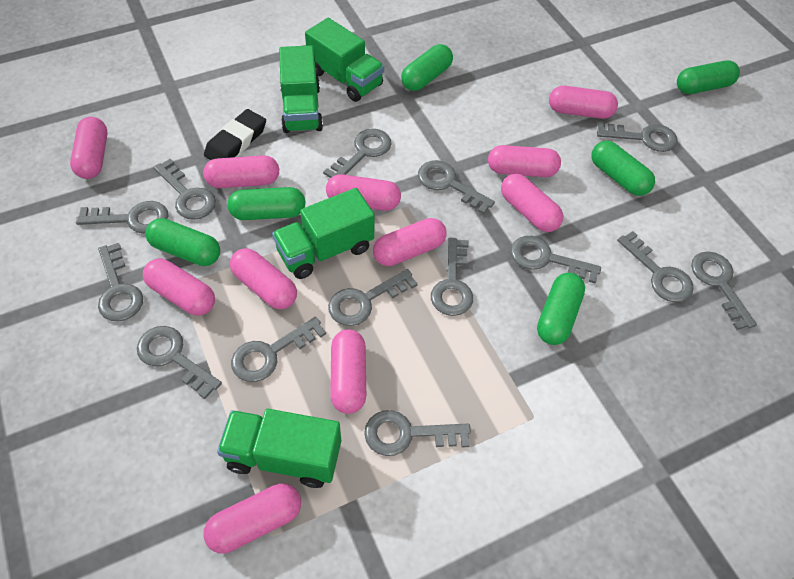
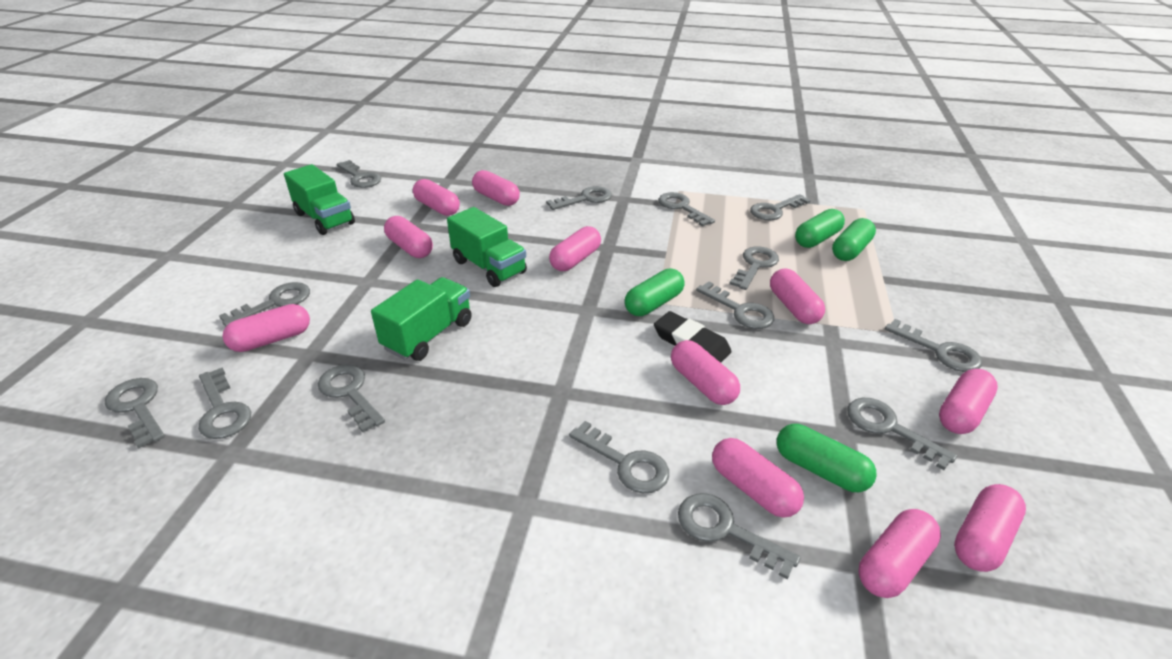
green capsule: [145,218,220,266] [227,187,306,220] [401,44,453,91] [537,273,585,345] [591,141,655,196] [677,60,740,94] = 6 -> [625,269,685,316] [777,424,877,492] [795,209,845,248] [832,218,876,261] = 4
green truck: [217,409,341,488] [272,188,374,279] [279,45,323,133] [305,18,384,102] = 4 -> [284,164,355,235] [371,277,472,361] [447,207,527,287] = 3

